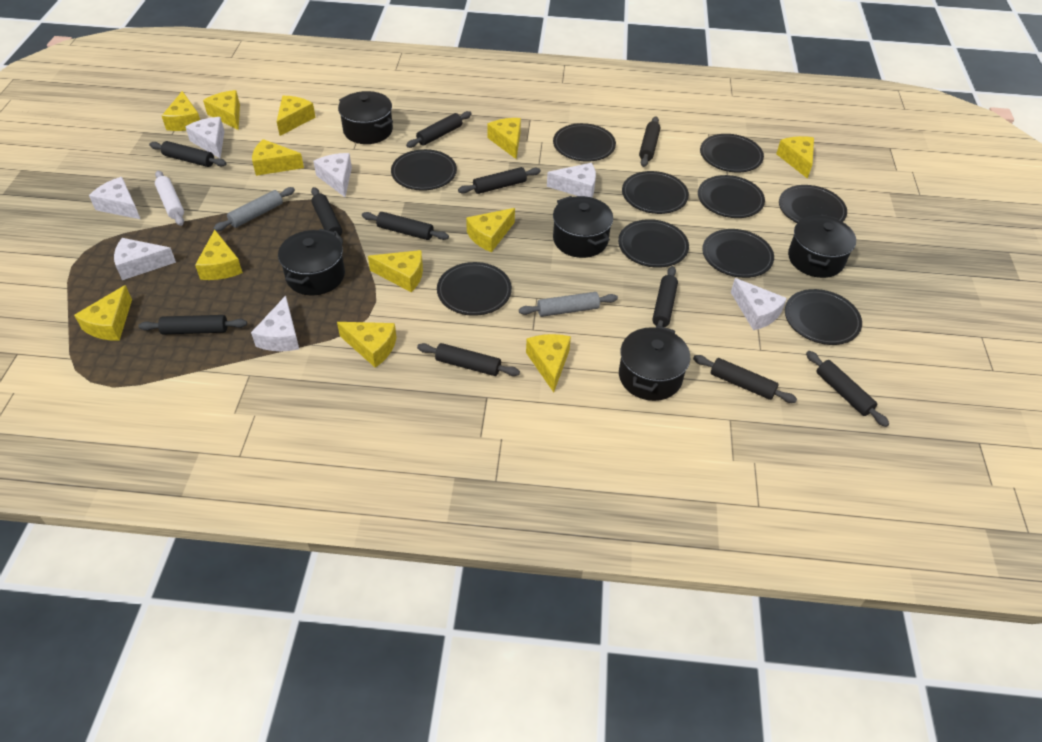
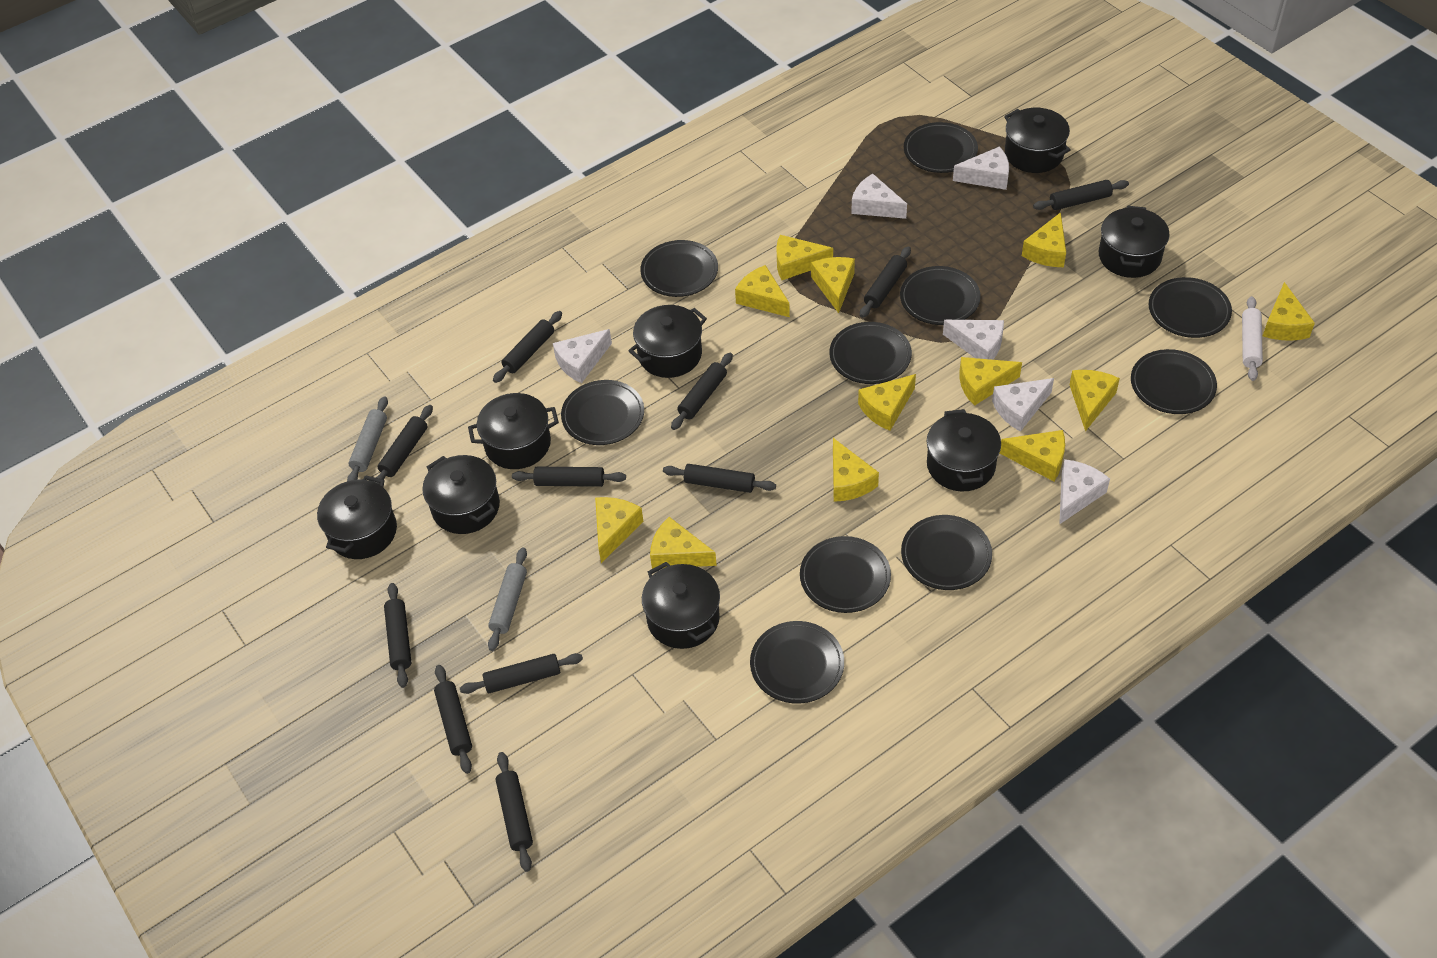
black pot: [278,229,345,295] [338,91,393,144] [553,196,613,258] [619,325,690,401] [788,214,856,278] = 5 -> [317,475,397,559] [422,455,500,534] [468,393,559,469] [629,305,707,378] [642,562,720,649] [927,409,1001,491] [1004,108,1071,173] [1099,206,1170,278] = 8
white cheese: [89,177,140,219] [114,238,176,280] [185,117,224,159] [251,296,299,351] [313,153,352,197] [547,163,596,197] [731,278,787,330] = 7 -> [553,329,612,383] [851,174,907,219] [943,320,1004,360] [953,146,1009,190] [992,378,1054,432] [1059,459,1110,524] = 6

